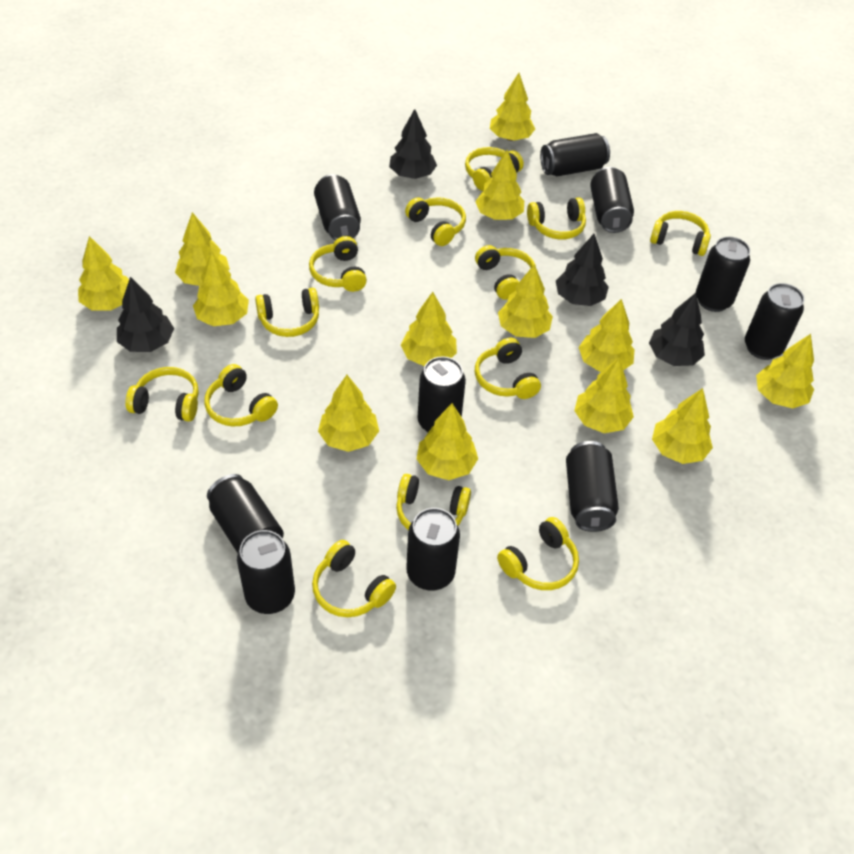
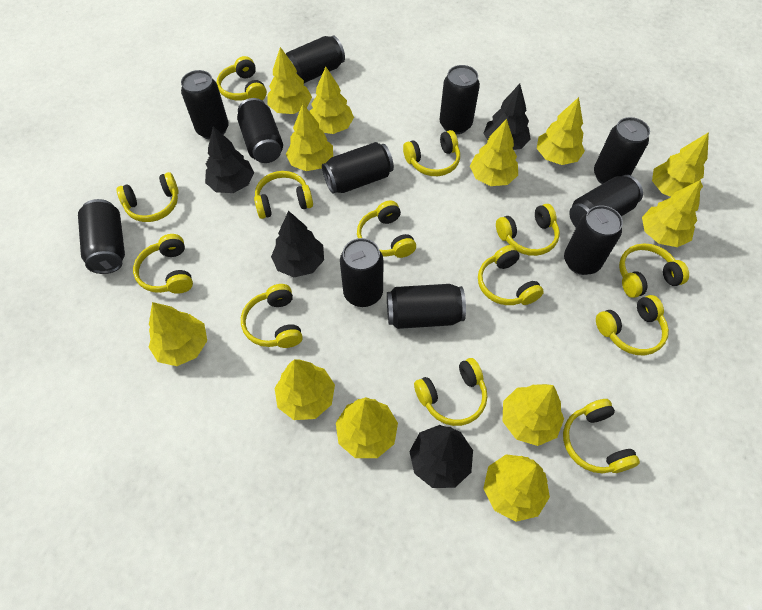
black can: [207,474,284,553] [237,530,295,614] [314,174,361,240] [406,508,460,591] [418,356,466,432] [540,133,610,176] [566,441,619,532] [590,167,634,233] [696,237,750,312] [745,283,804,360] = 10 -> [78,199,125,274] [181,70,229,140] [237,98,283,163] [286,35,345,83] [322,142,394,194] [340,238,383,307] [387,284,466,329] [440,65,480,134] [564,205,623,275] [569,175,643,227] [594,117,650,184] = 11
yellow tree: [78,236,129,310] [175,212,230,286] [193,252,249,326] [318,375,379,452] [401,292,457,366] [417,403,478,480] [475,150,524,220] [490,73,535,141] [498,264,553,338] [574,358,634,433] [578,299,635,372] [652,388,713,464] [756,334,814,408] = 13 -> [149,302,207,366] [267,47,312,114] [274,359,335,420] [286,104,333,171] [309,67,354,134] [336,397,398,458] [470,119,518,186] [483,454,550,522] [502,384,564,446] [537,97,585,165] [642,180,701,247] [652,132,709,197] = 12

